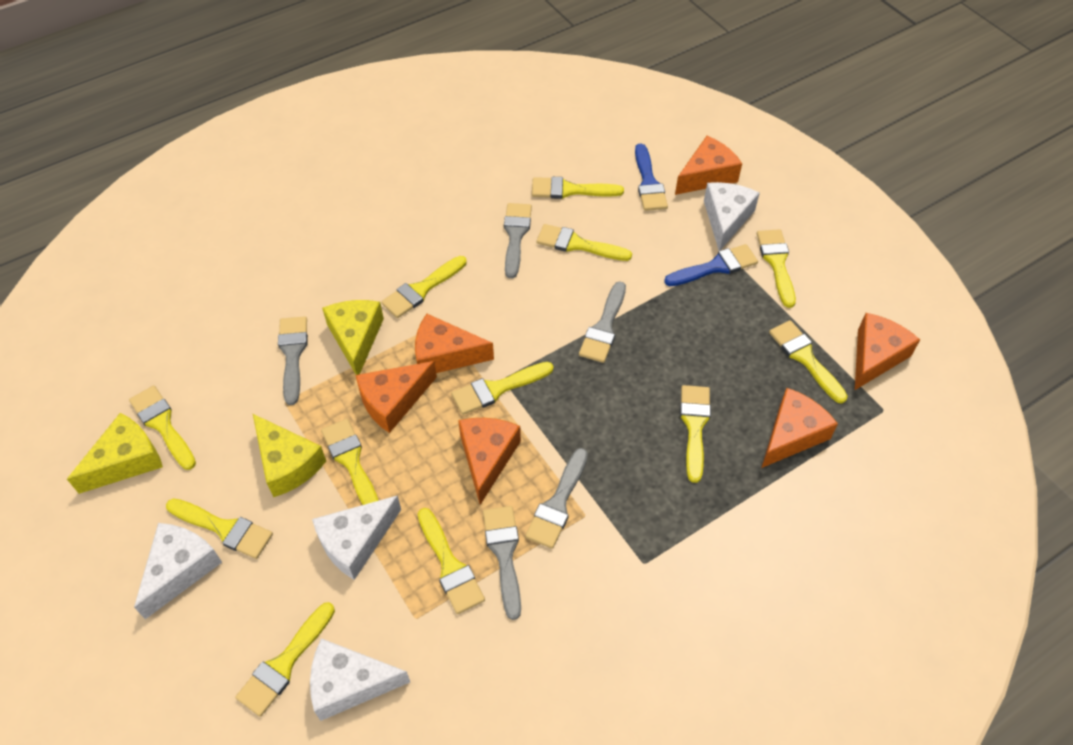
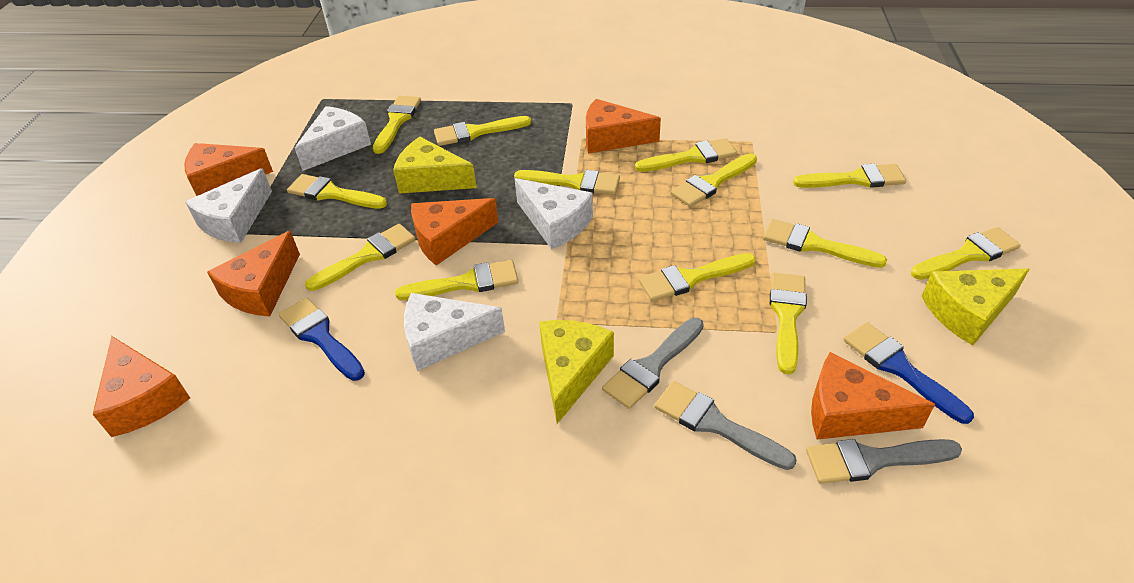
grey brush: [278,316,308,405] [483,506,521,620] [504,203,532,278] [525,448,588,549] [579,281,626,363] = 5 -> [602,318,704,409] [654,381,797,470] [806,439,962,484] = 3
yellow brush: [129,386,196,470] [166,498,273,559] [235,602,335,717] [321,419,379,505] [381,256,467,318] [418,508,485,614] [451,362,554,415] [532,177,624,199] [536,224,632,261] [680,385,711,483] [757,229,796,308] [769,320,848,403] = 12 -> [287,174,387,209] [305,224,416,291] [373,96,421,154] [395,260,518,300] [434,116,531,146] [514,170,620,195] [635,138,737,172] [639,253,756,301] [671,153,757,207] [763,219,887,268] [770,273,807,375] [793,164,906,188] [911,227,1021,280] = 13

